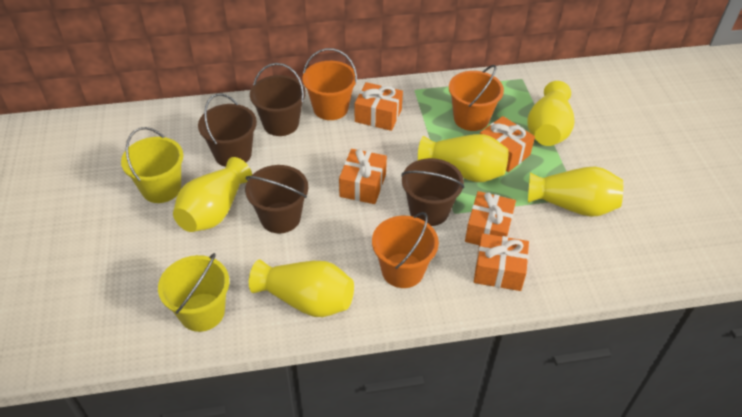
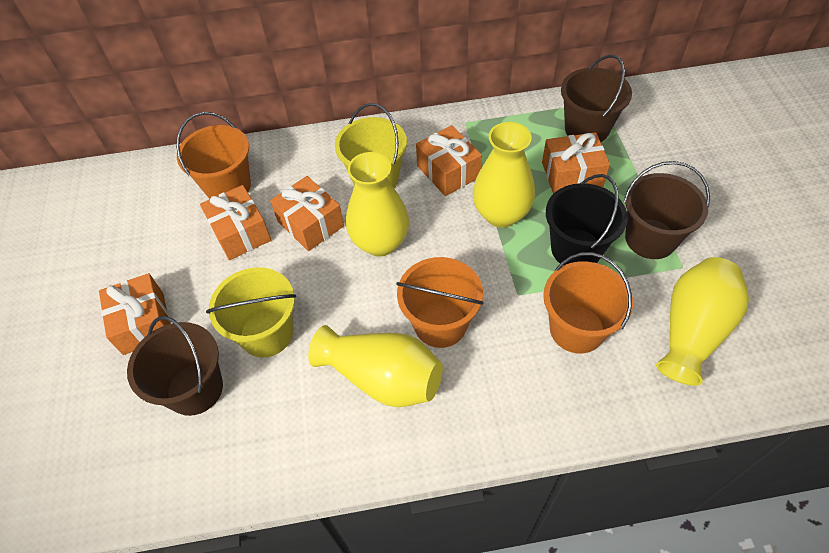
black bucket: none = 0 -> [546,174,628,266] = 1
brown bucket: [198,94,257,167] [245,165,308,233] [250,63,306,136] [401,158,464,226] = 4 -> [127,316,223,416] [561,55,632,142] [624,161,710,259] = 3
yellow vase: [173,157,252,232] [249,260,354,317] [418,134,509,182] [527,81,574,146] [528,166,623,217] = 5 -> [308,325,443,407] [346,152,409,256] [473,122,535,228] [656,257,749,386] = 4

